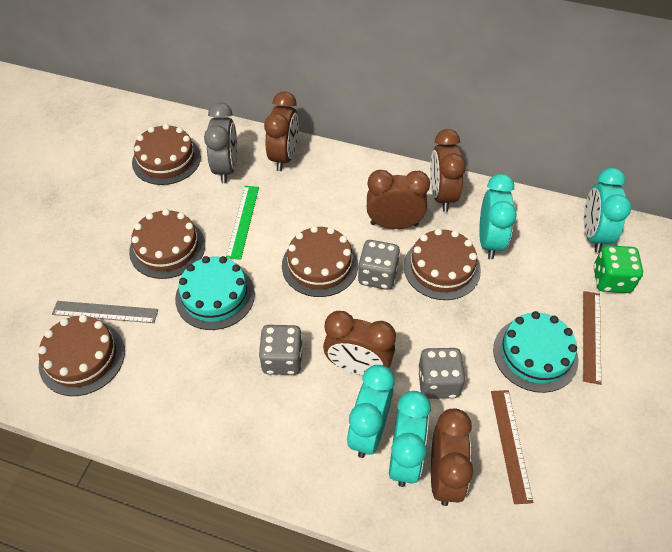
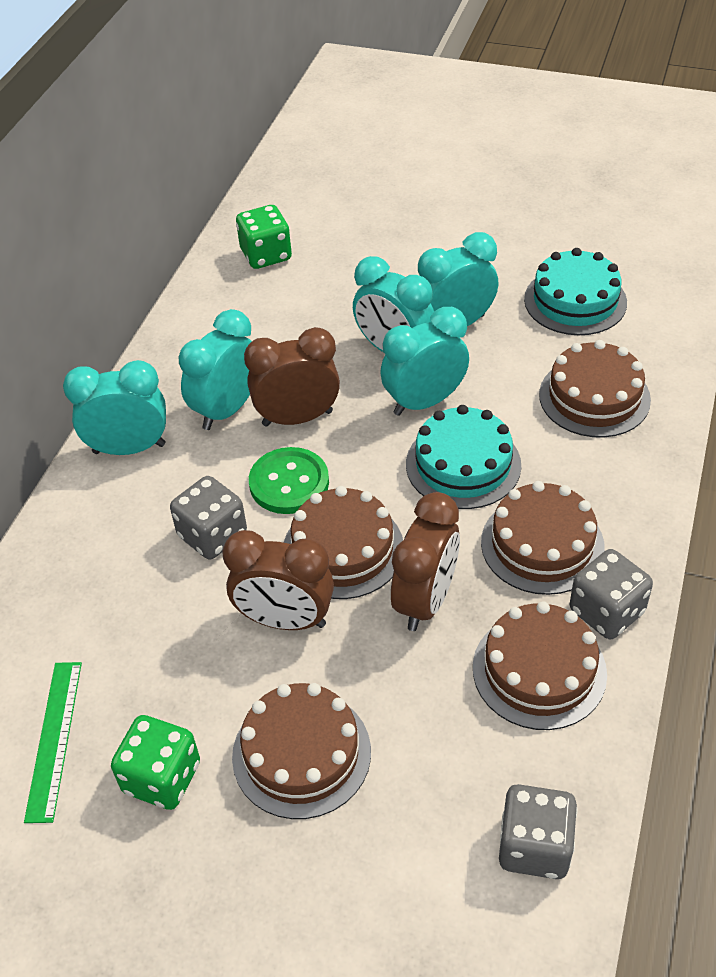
brown clock: [264,91,299,171] [323,311,396,375] [367,170,430,229] [430,129,466,212] [431,409,473,506] = 5 -> [222,530,334,630] [244,327,340,427] [391,492,460,631] = 3
brown ruler: [491,390,533,504] [583,291,601,385] = 2 -> none = 0
green button: none = 0 -> [249,447,329,514] = 1
green dice: [594,245,643,293] = 1 -> [111,715,200,810] [236,205,292,269] = 2
grey clock: [204,102,237,184] = 1 -> none = 0
grey ruler: [52,301,158,323] = 1 -> none = 0
turquoise clock: [347,365,394,458] [389,391,431,487] [479,174,517,259] [584,168,631,253] = 4 -> [63,360,166,455] [179,309,252,430] [353,256,434,352] [380,307,469,416] [418,232,498,326] = 5

